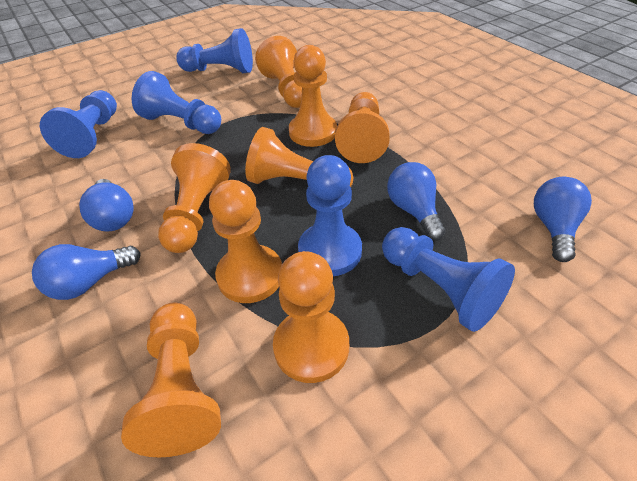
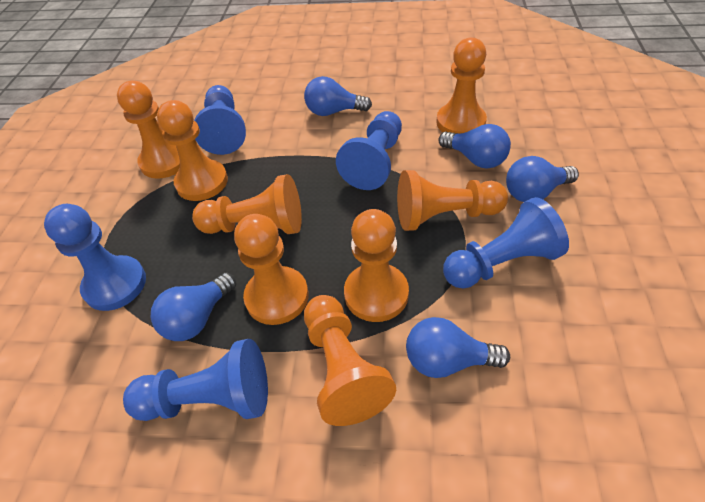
blue light bulb: [32,244,141,300] [79,179,134,232] [387,162,446,241] [534,177,592,262] = 4 -> [150,273,236,341] [304,76,372,116] [406,317,510,378] [438,124,511,169] [506,156,579,202] = 5

